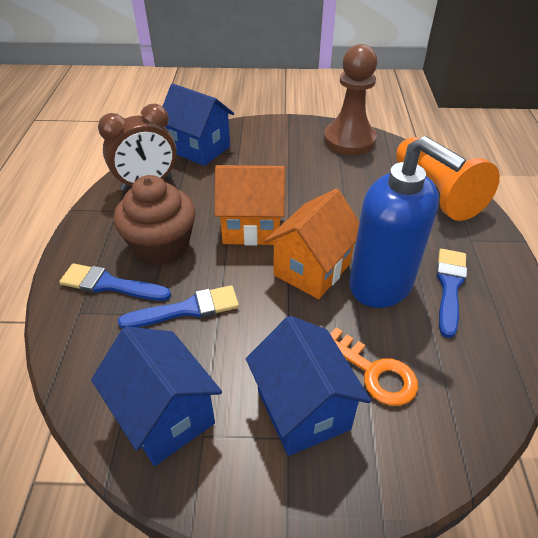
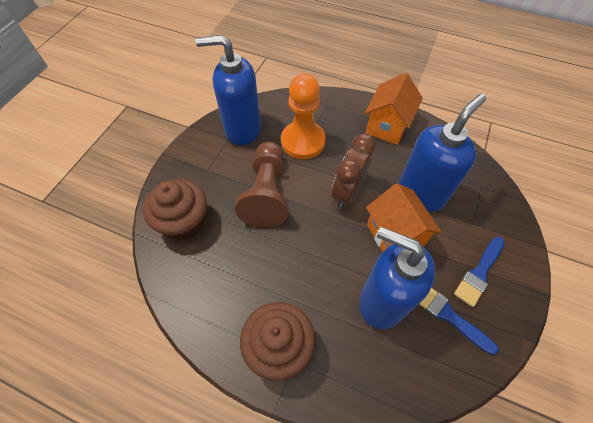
blue brush: [59,264,171,301] [118,285,239,329] [436,249,467,338] = 3 -> [419,288,499,355] [454,236,505,307] = 2
blue house: [91,327,222,466] [162,84,234,166] [246,316,371,456] = 3 -> none = 0
blue soap dispenser: [349,136,466,308] = 1 -> [195,35,261,145] [359,227,435,329] [399,94,486,212] = 3
brown cupcake: [113,175,195,266] = 1 -> [143,179,207,240] [240,302,315,381] = 2
orange key: [330,327,418,406] = 1 -> none = 0

